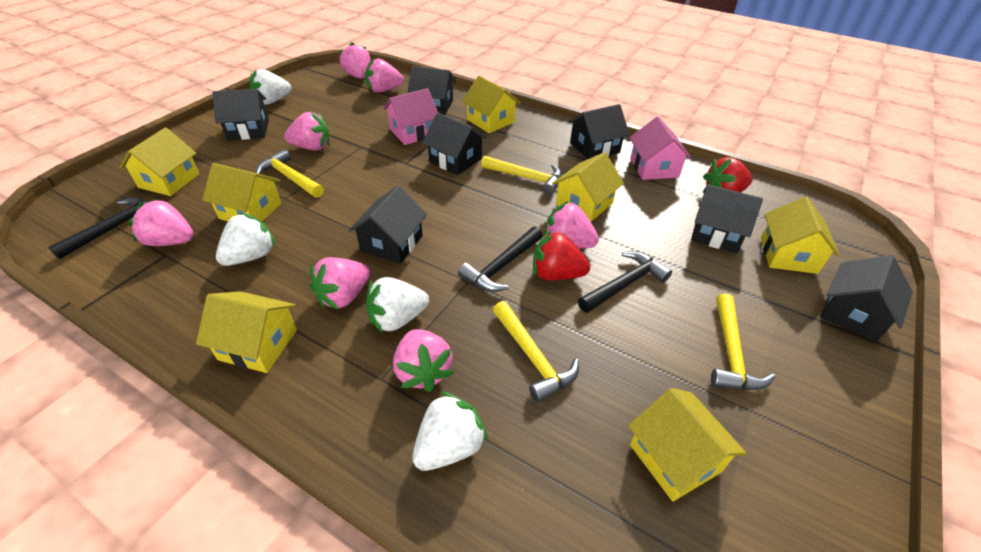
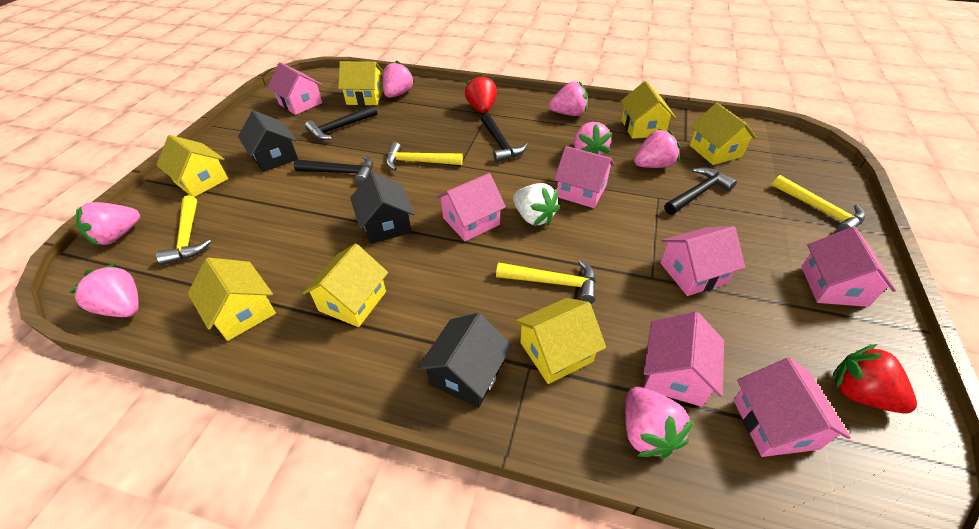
black hammer: [48,197,147,259] [458,227,543,292] [578,251,672,313] = 3 -> [294,155,373,184] [305,105,377,140] [481,113,528,162] [664,167,737,215] = 4
black house: [212,89,269,140] [349,186,427,264] [407,66,456,115] [422,113,487,175] [568,104,630,159] [691,185,763,253] [820,255,913,343] = 7 -> [238,110,298,172] [350,172,414,244] [418,313,512,408] = 3
pink house: [383,88,438,145] [629,117,692,180] = 2 -> [268,62,323,115] [436,173,506,241] [554,146,615,208] [643,311,724,407] [660,226,745,296] [733,358,851,457] [801,227,896,307] = 7
white strawberry: [216,213,276,266] [250,69,291,105] [366,277,429,333] [412,391,488,471] = 4 -> [513,183,560,226] = 1

